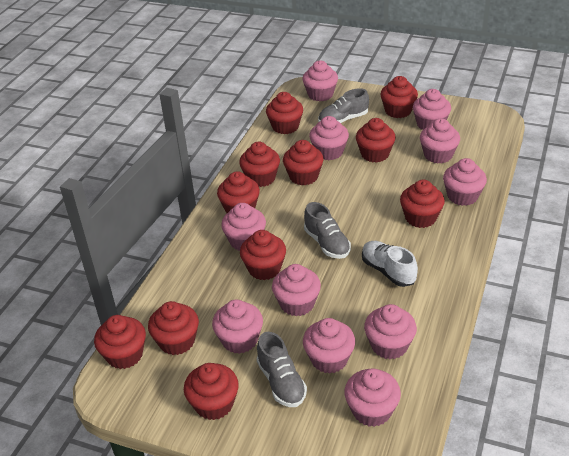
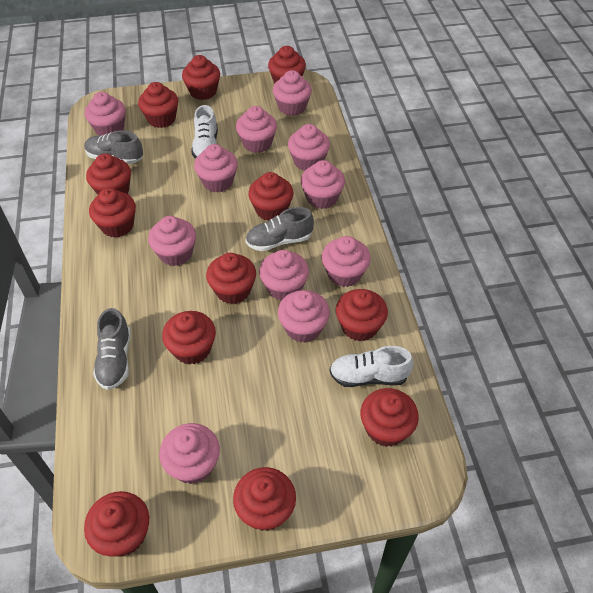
red cupcake: [94,315,146,369] [148,301,199,355] [184,363,239,420] [217,171,260,213] [239,142,280,187] [240,230,286,280] [266,92,303,134] [283,140,324,185] [356,118,396,163] [381,76,418,118] [400,179,445,228] = 11 -> [84,491,149,557] [86,153,131,195] [89,188,136,238] [138,82,178,128] [162,311,216,365] [182,55,220,100] [206,253,256,304] [233,467,296,531] [248,172,294,221] [268,46,306,84] [336,289,388,342] [360,388,419,447] = 12
white shoe: [362,241,418,287] = 1 -> [191,105,218,159] [330,346,413,387] = 2

